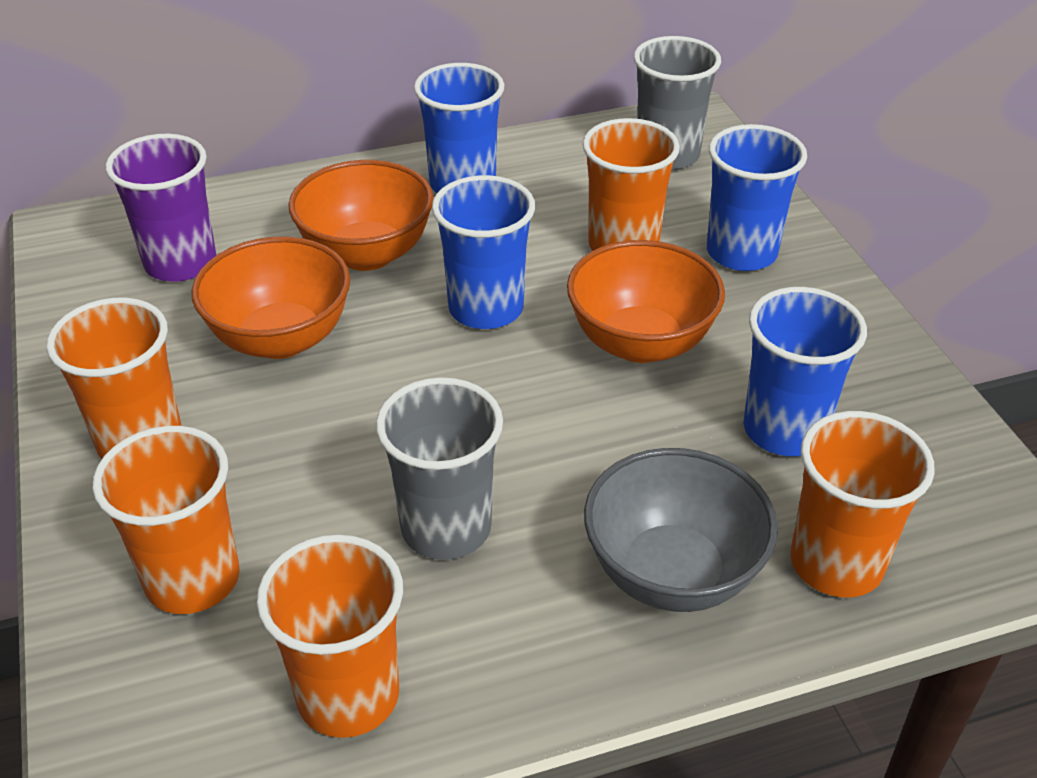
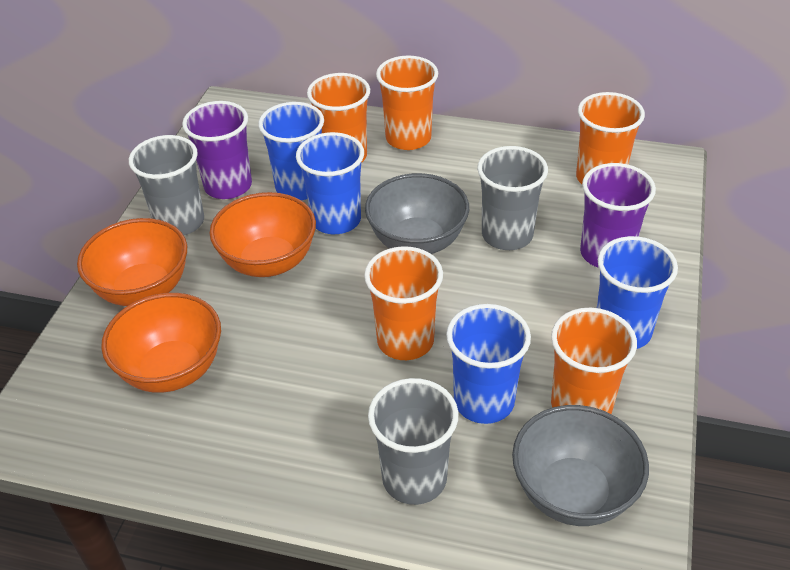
grey bowl: [584,448,778,612] = 1 -> [365,173,469,254] [512,405,649,526] = 2
grey cup: [376,377,503,560] [633,36,721,170] = 2 -> [129,135,204,235] [368,378,458,505] [477,146,548,250] = 3
purple cup: [105,134,216,282] = 1 -> [182,101,252,199] [580,163,656,268] = 2

